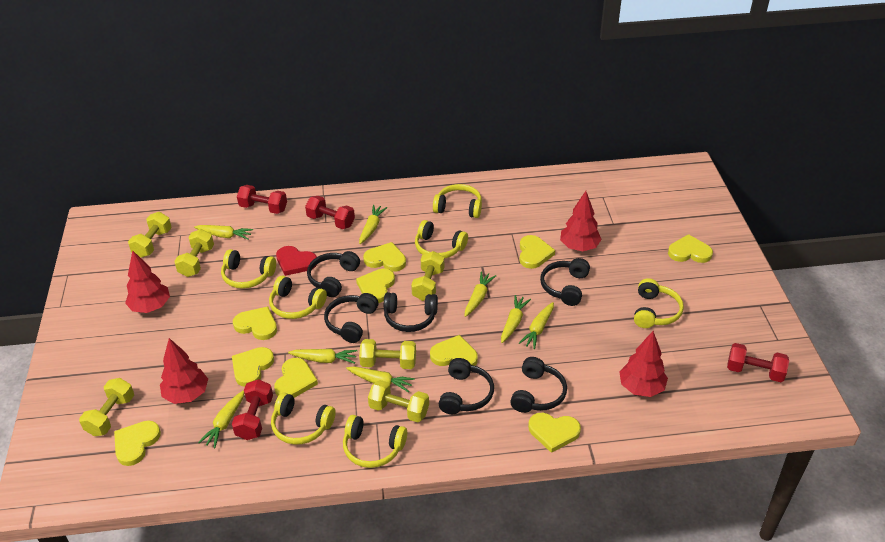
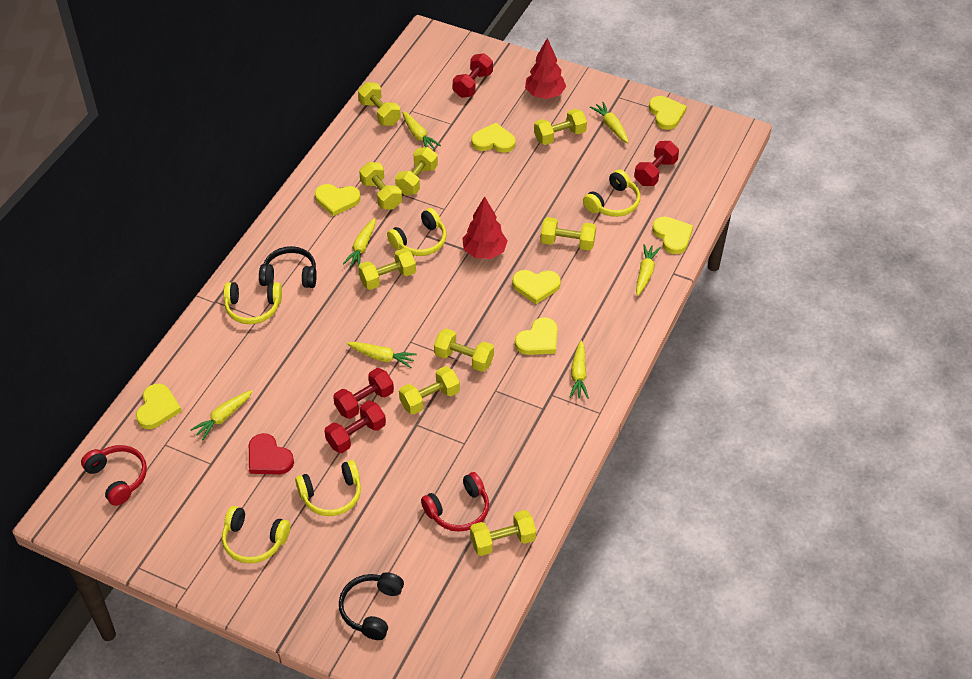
black headphones: [307,251,360,297] [324,293,379,343] [384,292,438,332] [439,358,494,414] [510,357,567,413] [540,258,590,306] = 6 -> [259,246,317,288] [339,572,404,640] = 2
red headphones: none = 0 -> [81,445,147,506] [421,472,489,532] = 2
red tree: [125,250,170,313] [160,338,208,404] [560,191,602,251] [619,331,668,397] = 4 -> [462,196,507,259] [525,38,566,99] = 2
yellow carrot: [194,225,253,240] [198,390,244,448] [288,349,357,364] [346,366,415,392] [359,205,387,244] [465,271,496,317] [501,295,531,343] [519,302,554,349] = 8 -> [190,390,253,440] [343,218,376,266] [347,342,417,368] [402,111,441,149] [570,340,589,399] [590,102,629,143] [636,244,661,296] = 7
yellow dumbbell: [79,378,134,436] [128,212,172,258] [174,229,214,277] [359,339,416,369] [368,380,429,422] [411,251,444,301] = 6 -> [358,82,401,126] [358,248,416,290] [359,162,402,209] [395,147,438,195] [399,366,460,415] [434,328,494,372] [470,510,536,556] [534,109,587,145] [541,217,596,251] = 9
yellow headphones: [221,249,276,289] [269,276,327,319] [271,393,336,445] [343,415,407,468] [415,220,468,259] [433,184,482,218] [634,278,684,328] = 7 -> [222,506,290,563] [224,282,282,324] [295,460,361,516] [387,208,446,256] [583,169,640,217] = 5
yellow heart: [114,420,161,466] [232,347,274,387] [233,306,277,340] [274,358,318,398] [356,268,395,303] [363,242,406,272] [430,335,478,366] [519,235,555,269] [528,413,581,453] [668,234,713,263] = 10 -> [136,384,182,429] [315,184,361,216] [471,123,516,153] [512,270,561,304] [515,317,558,355] [649,96,687,130] [652,217,693,254] = 7

